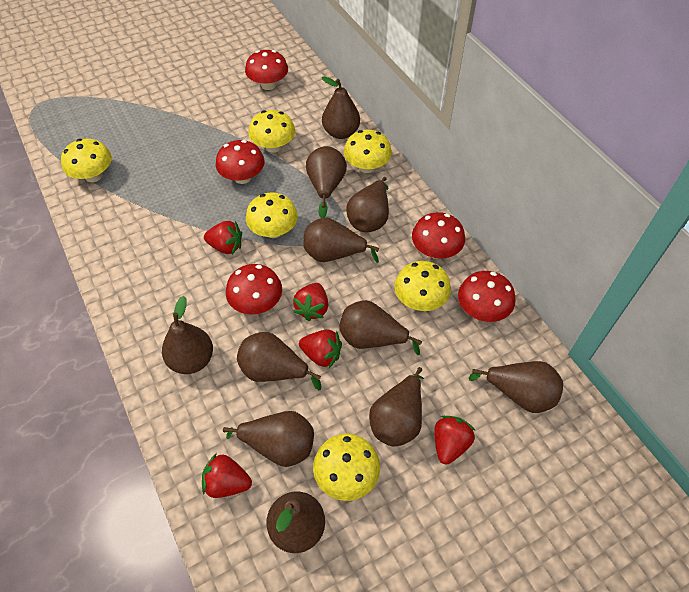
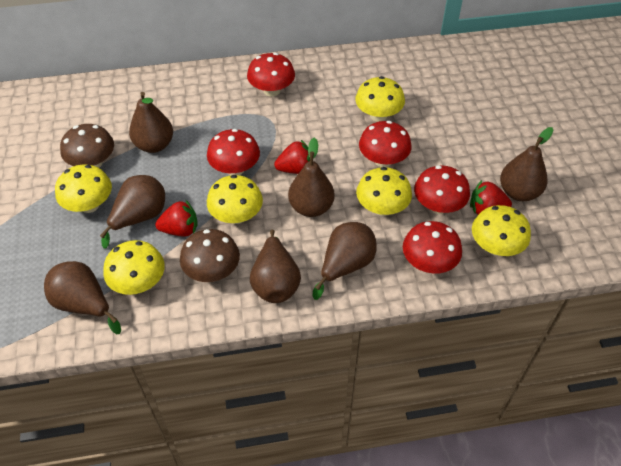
brown mushroom: none = 0 -> [60,124,114,168] [180,229,240,282] = 2
brown pear: [162,296,213,374] [223,411,314,467] [237,332,321,390] [267,492,325,553] [303,217,379,263] [306,146,347,218] [321,76,360,139] [340,300,422,356] [346,177,389,232] [369,367,424,447] [469,361,563,413] = 11 -> [44,261,121,334] [100,175,165,248] [129,92,173,153] [250,230,301,303] [288,137,335,217] [313,222,377,300] [500,127,554,201] = 7
red strawberry: [202,453,252,498] [204,221,242,254] [293,283,328,321] [299,330,342,368] [434,416,476,465] = 5 -> [155,199,198,237] [274,140,310,174] [470,180,512,215] = 3

